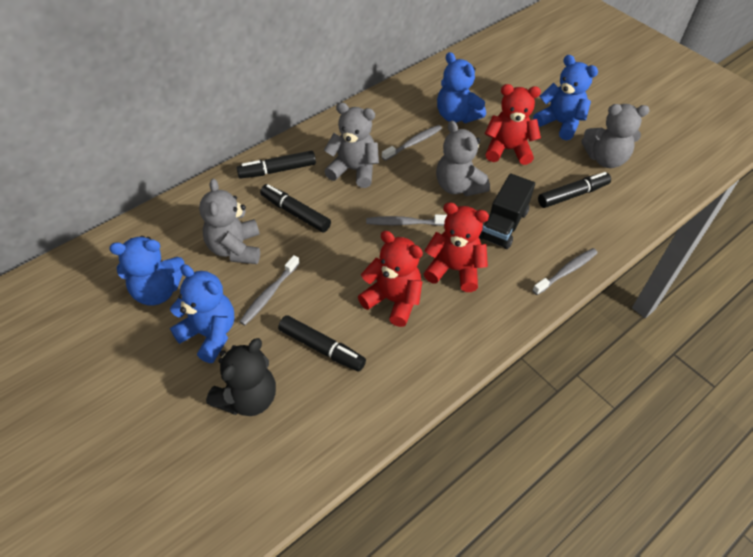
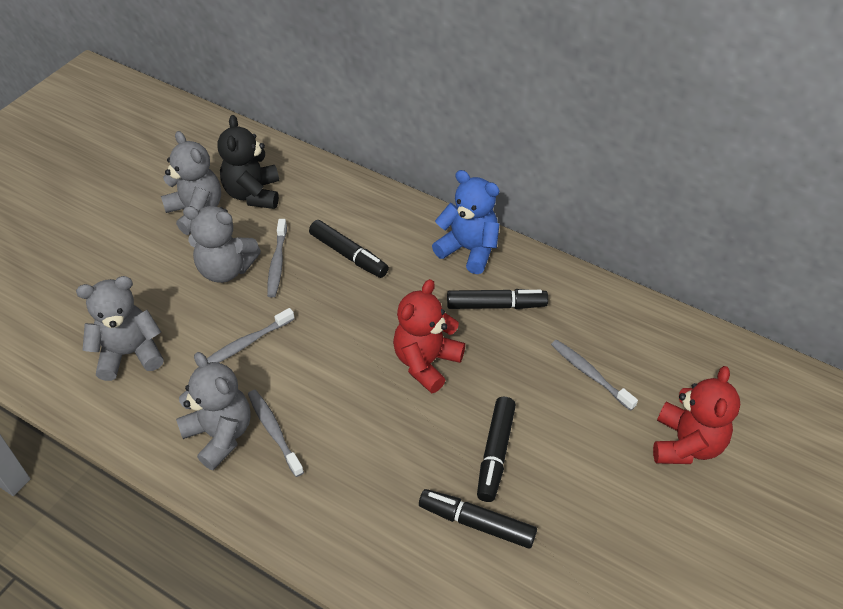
black truck: [479,173,535,249] = 1 -> none = 0
blue teddy bear: [109,236,185,306] [170,264,235,363] [437,52,486,123] [533,55,598,141] = 4 -> [432,170,500,274] = 1
red teddy bear: [358,231,423,327] [424,202,489,292] [485,84,541,165] = 3 -> [393,279,465,393] [653,366,740,464] = 2

